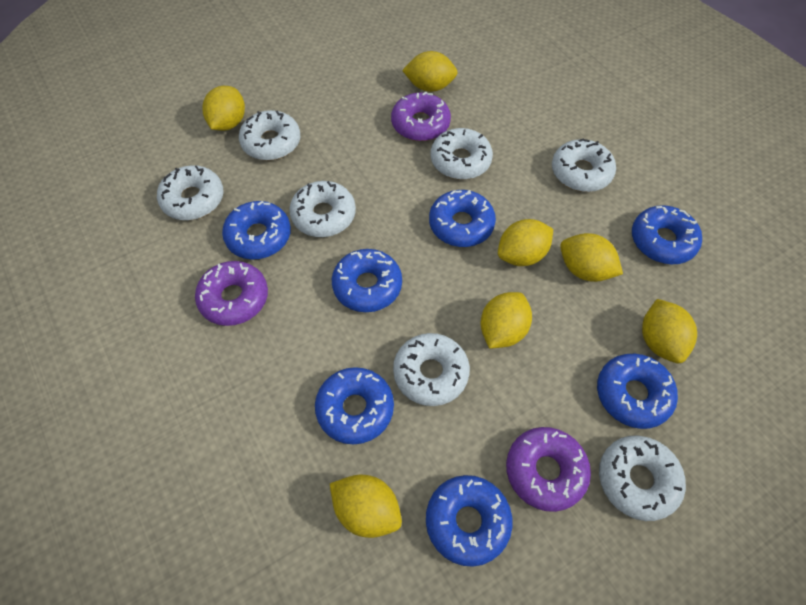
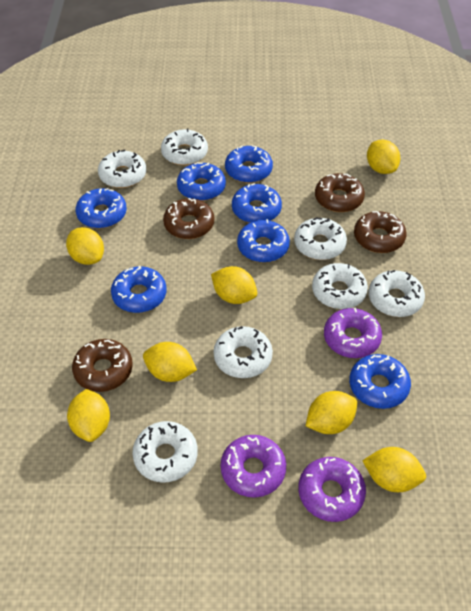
brown donut: none = 0 -> [72,339,133,392] [163,198,214,239] [315,173,365,212] [354,211,407,253] = 4

